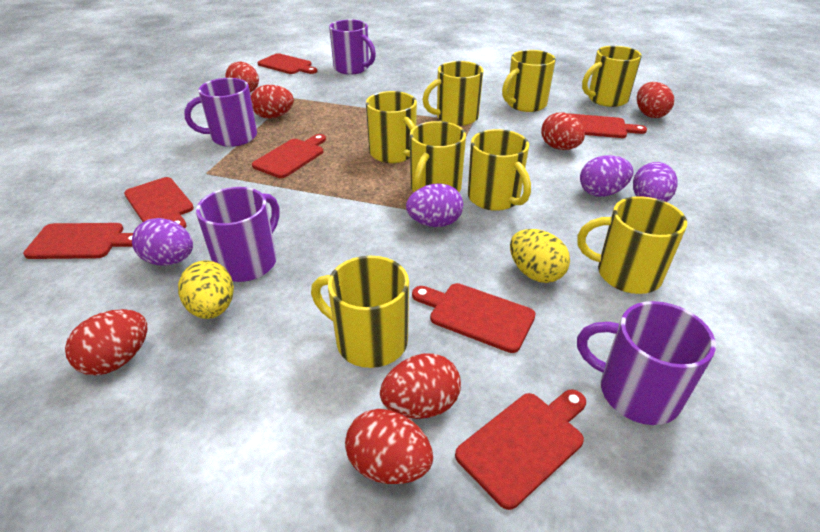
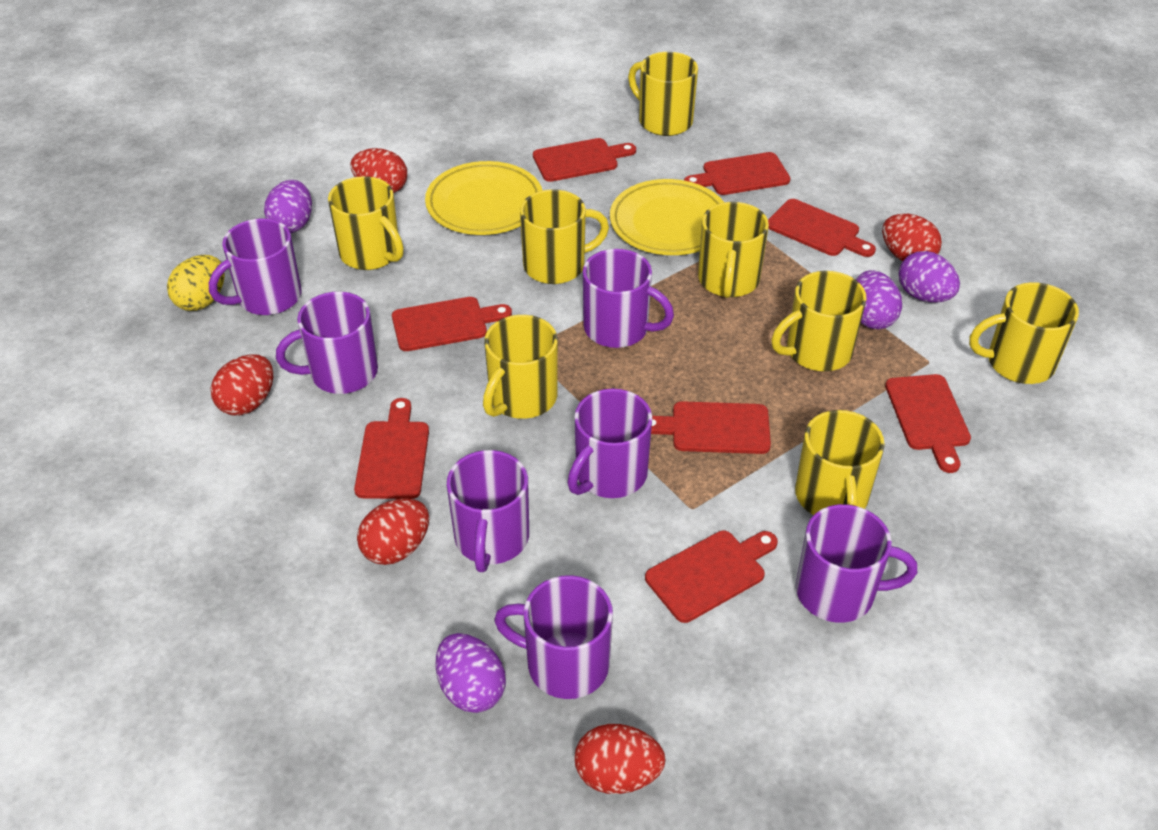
purple mug: [184,78,257,147] [196,187,280,282] [329,20,376,74] [577,301,716,425] = 4 -> [209,218,302,315] [276,292,378,394] [447,450,529,572] [494,575,613,699] [567,388,652,498] [583,249,674,348] [796,504,917,623] = 7
red cutting board: [23,223,133,259] [124,177,194,228] [252,134,326,178] [257,53,317,74] [412,283,536,353] [455,389,586,510] [570,114,647,138] = 7 -> [354,398,429,499] [392,297,512,351] [533,138,636,182] [645,531,778,623] [651,401,771,454] [684,152,791,195] [768,199,876,257] [885,374,971,473] = 8
red egg: [65,309,147,375] [226,62,259,92] [251,85,294,118] [345,409,433,484] [380,353,461,419] [541,112,585,150] [637,82,674,118] = 7 -> [211,354,273,416] [350,148,407,193] [357,498,429,565] [575,724,666,794] [882,214,942,261] = 5
yellow egg: [178,260,234,319] [510,229,570,283] = 2 -> [167,255,225,311] = 1
yellow plate: none = 0 -> [425,161,543,235] [610,179,724,255] = 2

